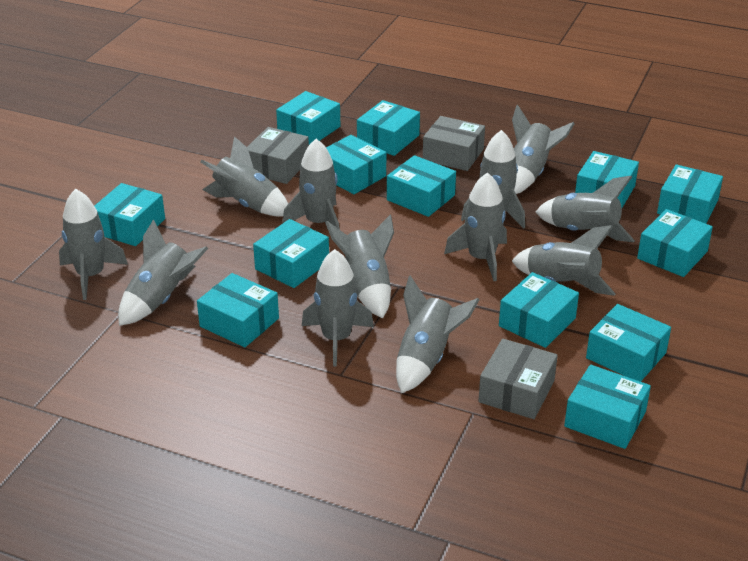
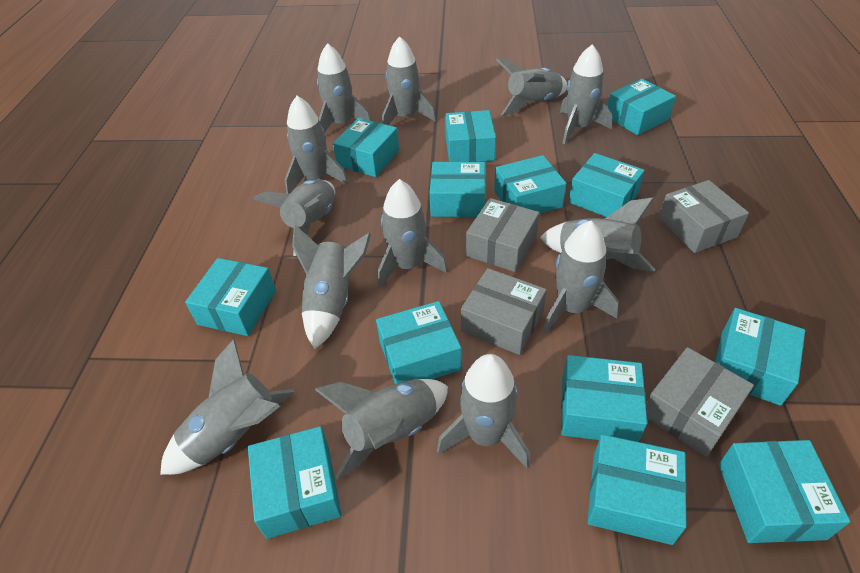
grey box: [247,127,309,184] [423,116,485,171] [478,338,558,419] = 3 -> [461,268,547,355] [466,198,539,272] [646,347,754,457] [658,180,749,253] = 4
grey rocket: [59,189,128,300] [118,219,208,326] [200,136,288,217] [283,139,340,230] [302,249,374,367] [325,214,394,318] [396,275,479,393] [444,172,507,281] [461,130,525,229] [512,105,575,194] [512,225,616,296] [536,176,635,242] = 12 -> [160,339,294,475] [252,179,335,256] [285,96,348,194] [292,225,371,349] [315,379,448,480] [317,43,371,133] [377,179,448,289] [382,36,436,125] [437,354,530,469] [496,58,567,116] [540,197,655,272] [543,221,618,334] [560,44,612,144] = 13

